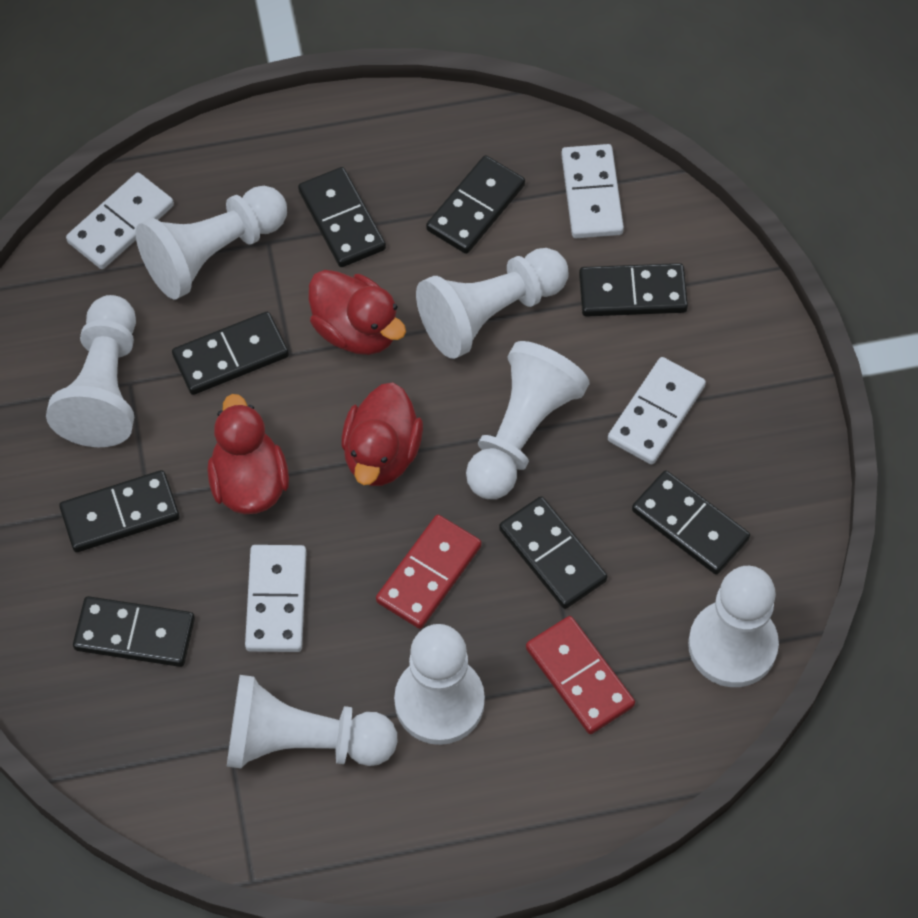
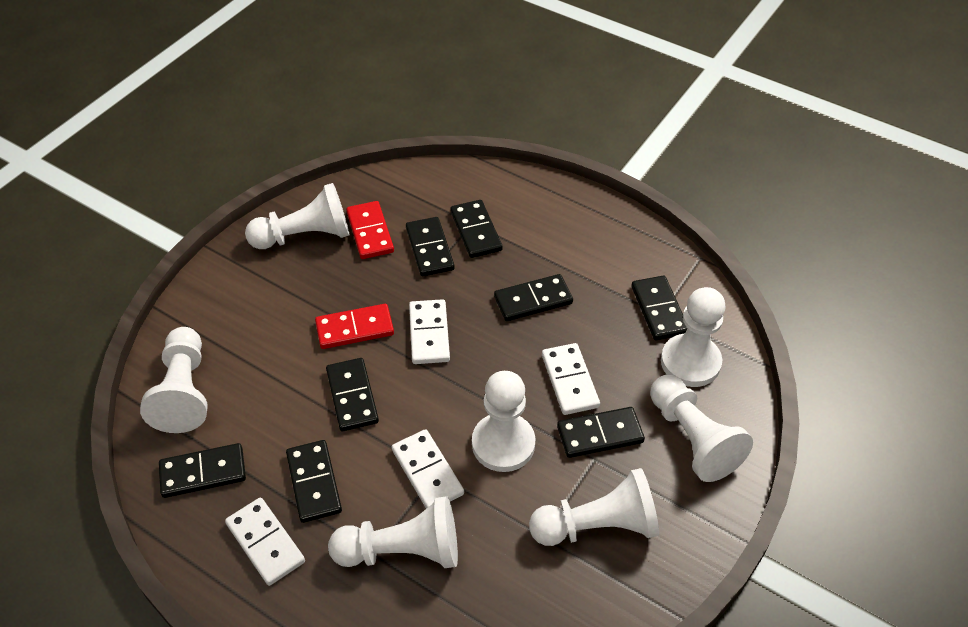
red duck: [207,394,289,514] [309,270,406,355] [341,383,423,486] = 3 -> none = 0

